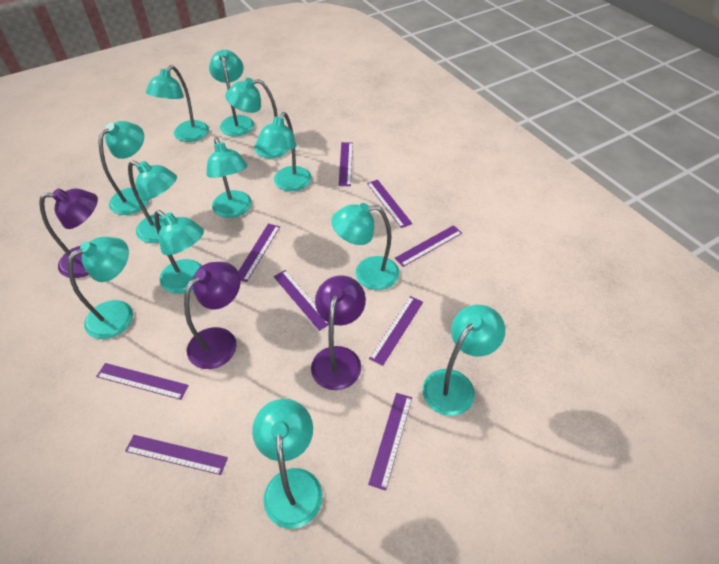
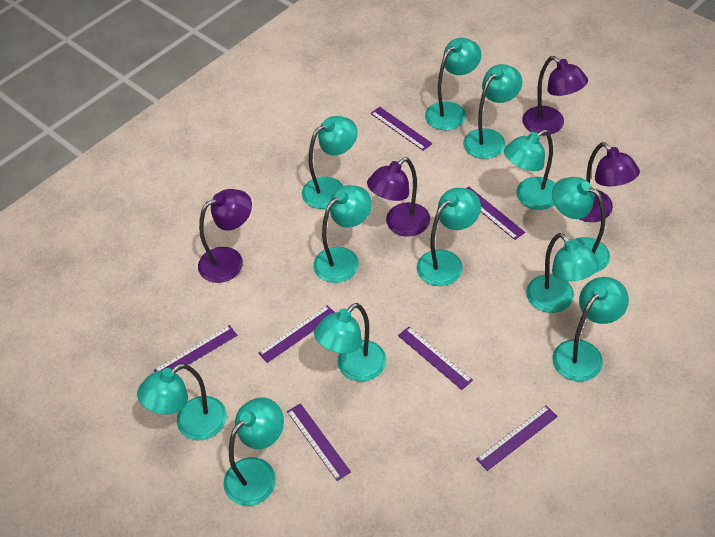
purple lamp: [39,188,98,278] [184,262,241,369] [311,275,366,390] = 3 -> [198,189,252,283] [367,157,430,237] [522,56,588,135] [580,142,640,222] = 4
purple ruler: [96,363,189,400] [125,435,228,475] [238,224,280,282] [273,270,329,331] [339,142,353,186] [367,180,412,228] [368,393,412,491] [369,296,423,366] [394,225,462,267] = 9 -> [154,325,237,373] [258,305,335,363] [287,403,351,481] [370,107,433,151] [398,327,473,390] [466,187,525,240] [476,405,558,471] = 7

